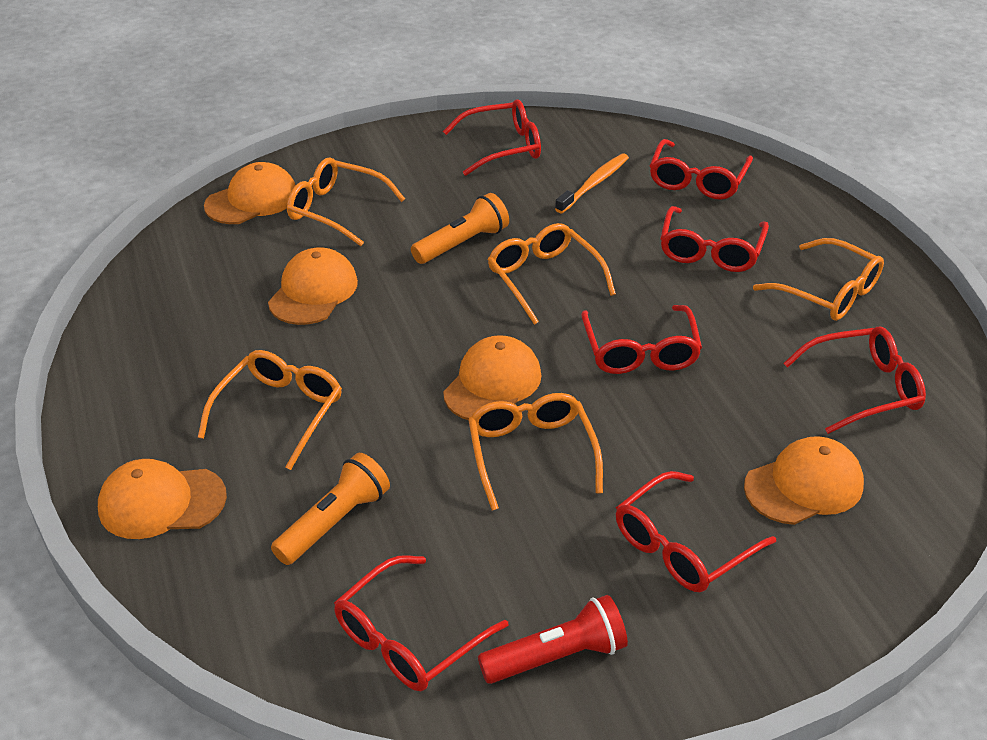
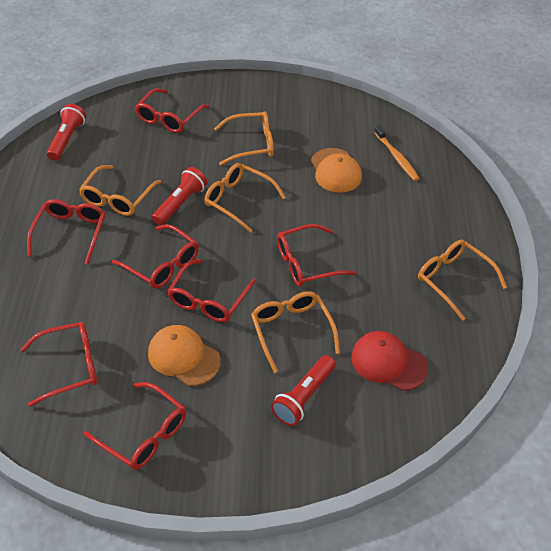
orange cap: [98,459,227,539] [204,162,296,224] [268,247,358,325] [443,335,541,420] [744,436,864,525] = 5 -> [148,325,221,386] [311,148,362,193] = 2
orange flashlight: [271,453,390,565] [411,193,509,264] = 2 -> none = 0
red cap: none = 0 -> [351,331,428,391] = 1
red flashlight: [478,595,628,684] = 1 -> [47,104,86,161] [152,167,207,225] [271,355,336,426] = 3

